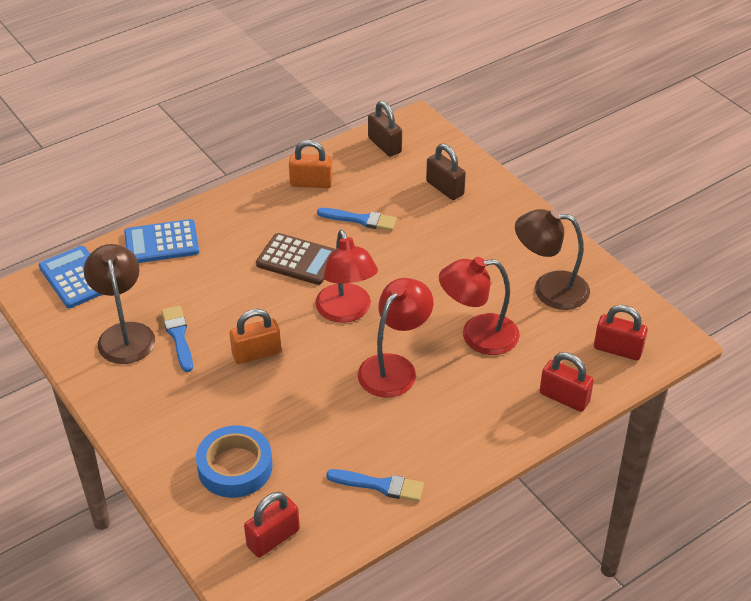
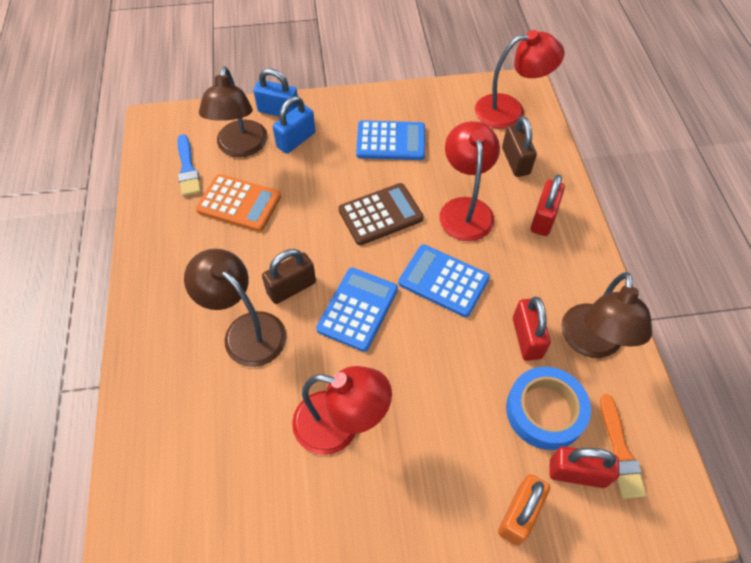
blue brush: [161,306,193,372] [317,208,397,231] [326,469,424,502] = 3 -> [177,134,201,196] = 1
blue calculator: [39,246,103,308] [124,219,199,263] = 2 -> [316,268,398,352] [356,120,425,160] [398,244,490,317] = 3
blue padlock: none = 0 -> [253,68,298,116] [273,96,315,154] = 2
brown lamp: [84,244,155,364] [515,209,590,310] = 2 -> [184,249,287,367] [199,66,267,157] [561,272,652,358] = 3
orange brush: none = 0 -> [600,394,647,499] = 1
orange calculator: none = 0 -> [196,174,281,232] = 1
orange padlock: [230,309,281,364] [289,140,333,188] = 2 -> [498,474,550,546] = 1

